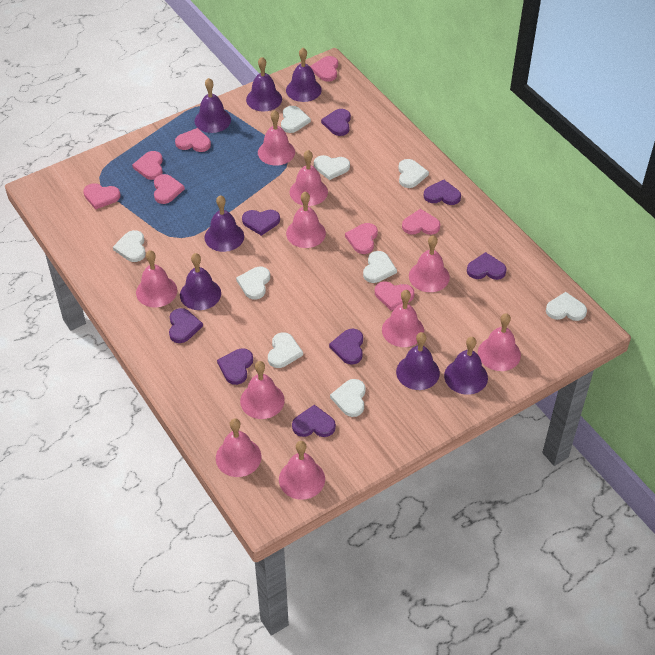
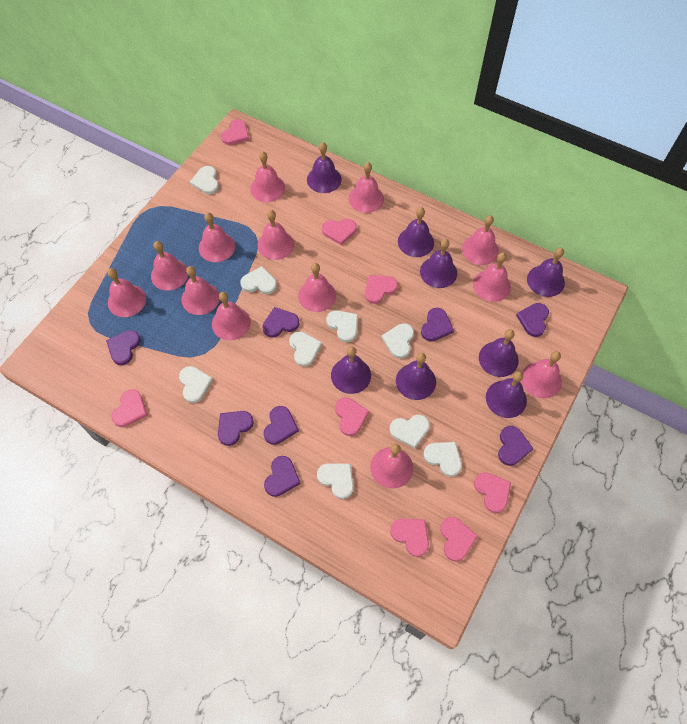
pink bell: [136,250,177,307] [216,418,261,477] [240,361,285,419] [258,110,295,166] [279,441,325,500] [286,192,326,248] [290,150,328,206] [382,290,424,347] [409,235,450,292] [478,313,521,371] = 10 -> [107,268,146,317] [151,241,188,291] [181,266,219,315] [199,212,235,262] [212,292,251,340] [250,151,285,202] [258,210,294,260] [298,263,336,312] [349,162,384,213] [370,444,413,488] [462,215,499,265] [473,253,511,302] [521,351,562,398] = 13
purple bell: [180,253,221,310] [194,78,231,133] [205,195,244,252] [246,57,282,111] [286,48,322,102] [396,332,440,390] [444,337,488,395] = 7 -> [307,142,341,193] [331,346,371,394] [396,353,436,400] [398,207,434,257] [420,239,457,288] [479,329,519,377] [486,371,527,418] [527,248,565,297] = 8

